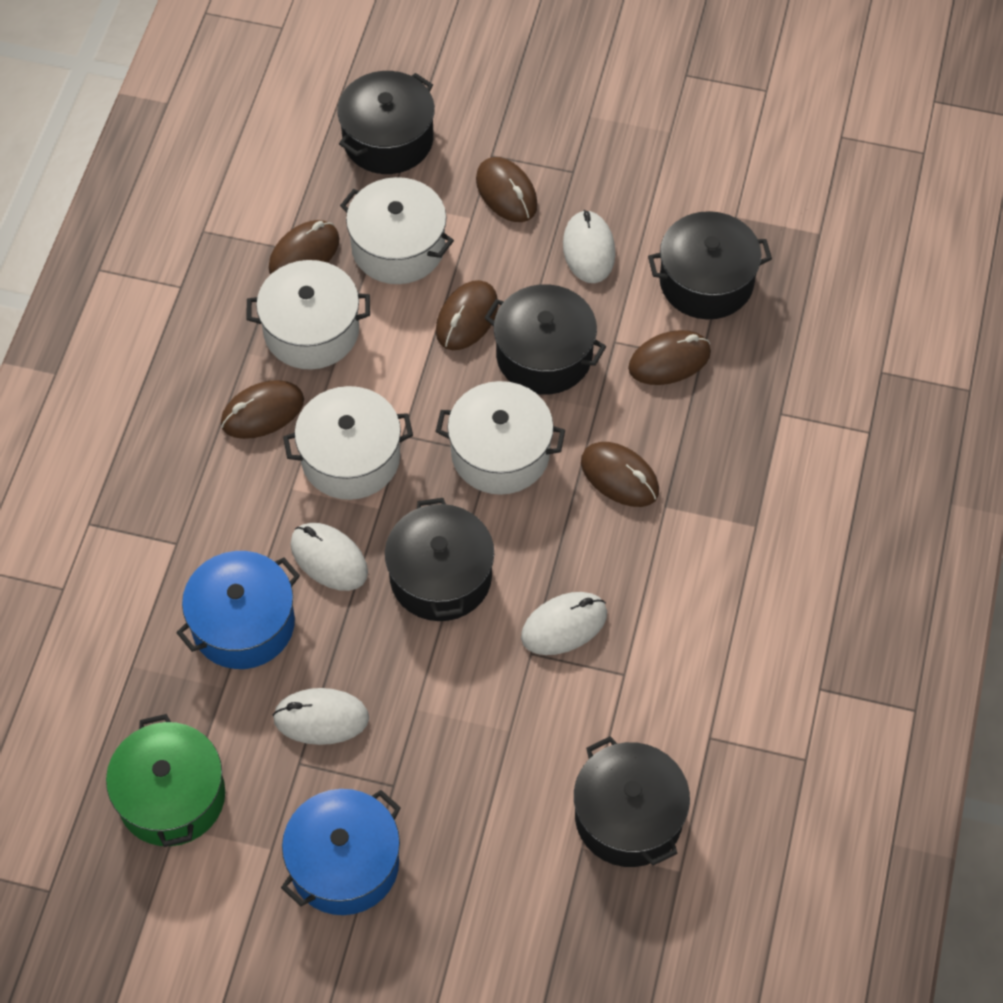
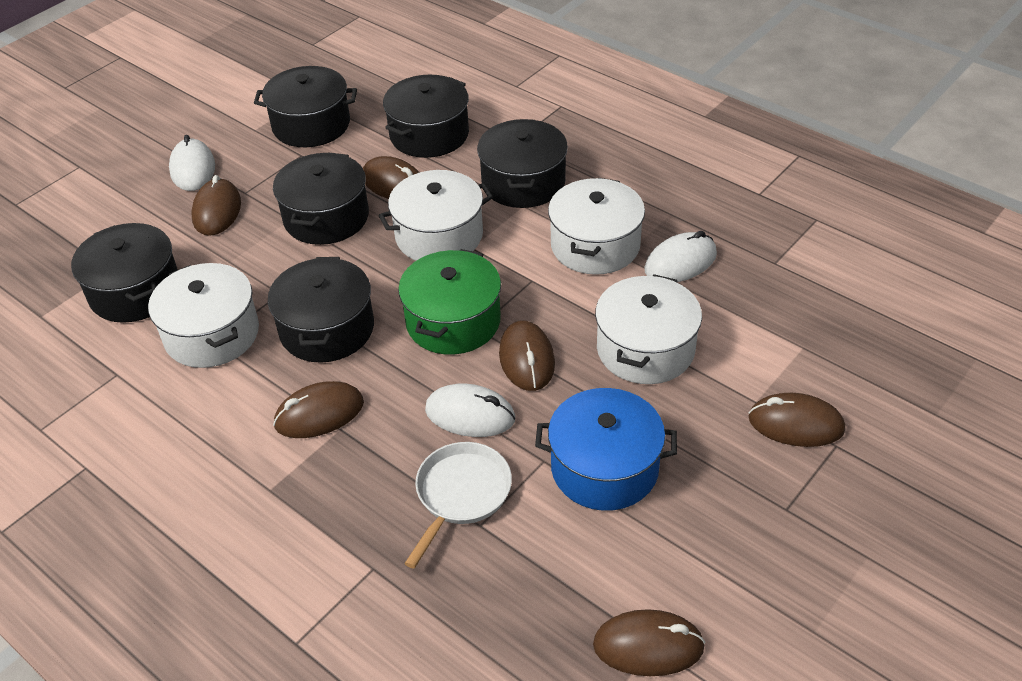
black pot: [337,71,435,174] [385,498,494,621] [484,284,606,395] [574,736,690,867] [648,211,772,319] = 5 -> [71,223,178,323] [254,66,357,147] [268,257,374,363] [273,152,369,245] [383,75,469,158] [477,119,568,208] = 6
blue pot: [176,551,300,669] [281,789,401,915] = 2 -> [535,388,677,511] = 1
white mouse: [272,688,369,745] [291,523,368,591] [521,592,607,655] [563,210,615,283] = 4 -> [169,135,215,191] [425,384,515,437] [644,231,717,282] = 3
white pan: none = 0 -> [404,442,512,569] = 1

